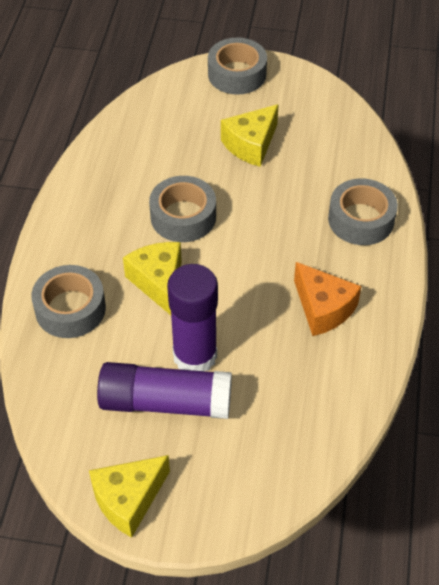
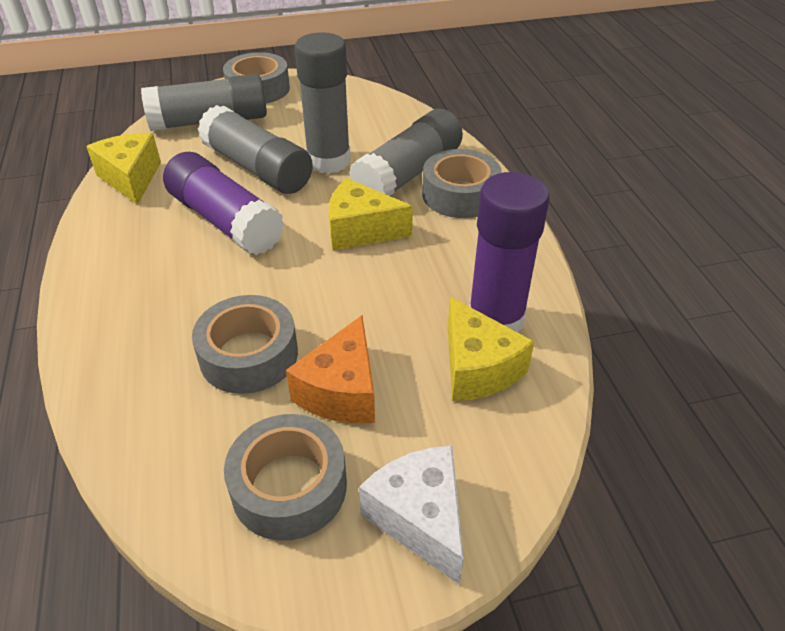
grey glue stick: none = 0 -> [141,74,267,131] [198,105,313,194] [295,32,351,174] [349,109,463,196] = 4
white cheese: none = 0 -> [359,446,464,585] = 1

